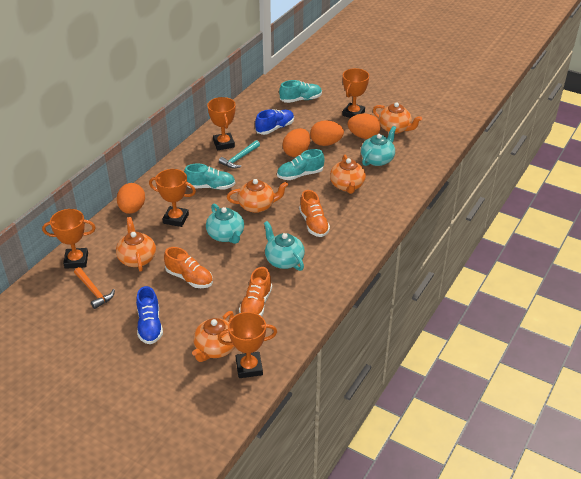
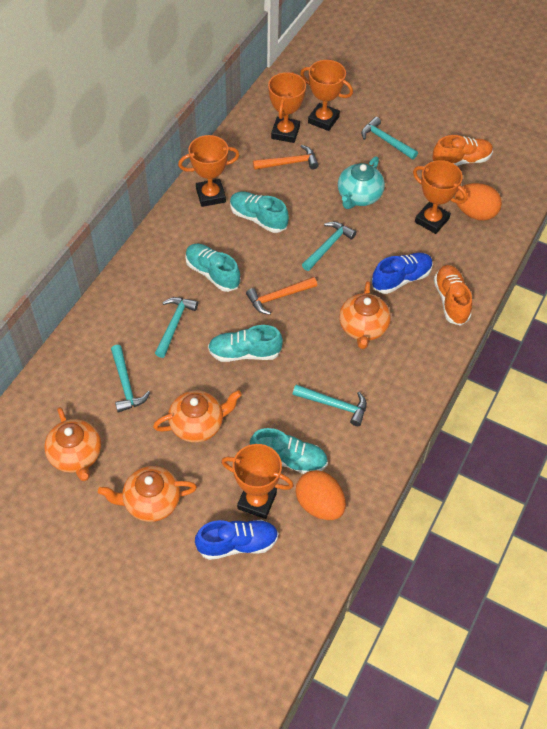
orange egg: [117,183,145,214] [283,128,310,157] [310,120,344,146] [348,114,381,139] = 4 -> [296,470,346,520] [455,183,502,221] = 2
orange hammer: [74,267,115,309] = 1 -> [246,277,317,315] [253,145,319,170] = 2
orange shoe: [164,247,213,288] [239,267,272,316] [299,190,330,237] = 3 -> [432,135,493,166] [434,265,472,326] = 2
orange teapot: [116,217,156,272] [192,311,235,362] [227,179,288,213] [330,155,366,194] [373,102,422,134] = 5 -> [44,407,101,481] [98,466,197,522] [153,390,242,443] [339,281,391,349] = 4
turquoise hammer: [219,140,260,169] = 1 -> [111,345,150,413] [155,297,198,358] [293,385,367,426] [302,222,356,271] [361,117,418,160] = 5
turquoise shoe: [184,163,235,189] [277,149,325,180] [279,80,322,103] = 3 -> [185,244,241,292] [208,325,283,362] [230,191,289,233] [250,428,328,474] = 4
turquoise teapot: [206,204,244,244] [264,221,305,271] [361,126,396,166] = 3 -> [338,156,385,209] = 1

